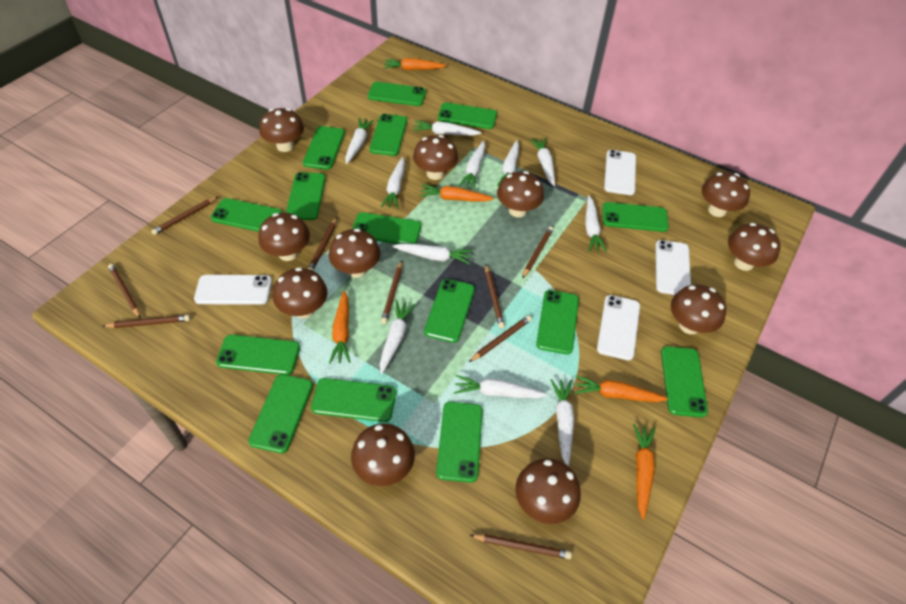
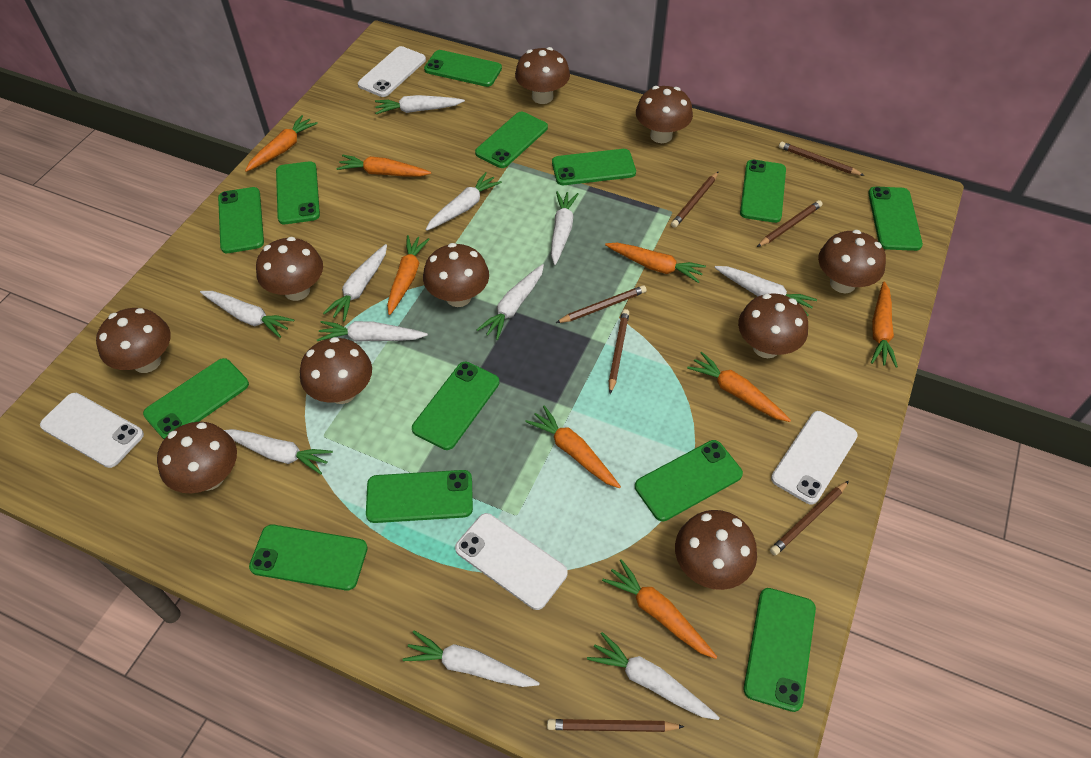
brown mushroom: [258,213,310,261] [259,108,304,152] [273,267,327,318] [329,228,380,278] [351,423,415,486] [413,135,458,180] [497,171,544,217] [515,458,581,524] [671,285,726,334] [702,172,750,217] [728,223,781,271] = 11 -> [96,308,171,373] [157,422,237,493] [256,237,323,301] [300,337,372,404] [423,243,489,307] [515,47,570,104] [636,86,693,143] [675,510,757,590] [738,294,808,358] [818,230,886,293] = 10
brown pencil: [103,315,190,328] [108,264,141,318] [151,197,218,235] [308,217,337,271] [381,260,402,324] [469,315,532,362] [470,534,572,559] [485,265,505,328] [522,226,553,279] = 9 -> [547,719,685,732] [556,285,647,323] [609,309,629,394] [671,171,719,228] [757,200,823,247] [770,481,849,555] [779,142,865,176] = 7
green phone: [211,198,282,232] [216,335,300,375] [249,374,313,453] [286,172,326,220] [303,126,345,170] [311,378,396,422] [352,212,421,244] [368,82,426,106] [370,114,407,156] [424,279,475,343] [436,402,483,483] [438,102,497,129] [536,290,579,355] [602,202,669,232] [661,346,708,417] = 15 -> [143,358,249,439] [218,187,264,253] [249,524,368,590] [276,161,320,224] [366,470,473,523] [412,362,499,450] [424,50,502,87] [475,112,548,168] [552,149,636,185] [635,440,743,521] [740,160,786,223] [744,588,816,712] [868,187,923,251] = 13
orange carrot: [329,290,351,364] [384,58,446,70] [419,184,494,201] [574,375,668,402] [633,424,656,520] = 5 -> [245,115,318,172] [336,155,431,177] [387,235,430,315] [525,405,621,488] [602,559,717,659] [605,243,706,283] [687,352,791,422] [871,281,898,367] = 8

